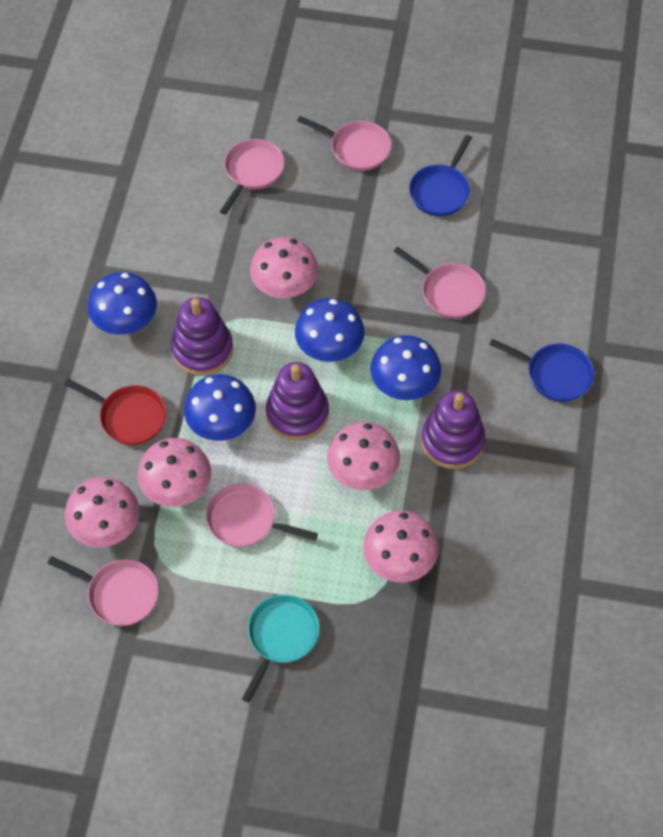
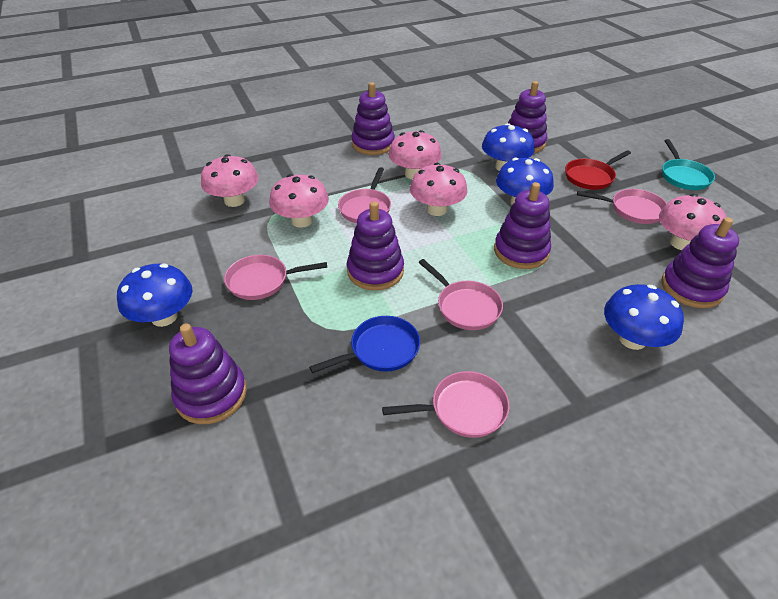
blue pan: [409,135,472,216] [489,339,594,402] = 2 -> [309,316,420,373] = 1
purple stacking toy: [171,297,233,376] [266,362,329,441] [421,390,486,469] = 3 -> [169,323,247,424] [347,201,404,291] [351,82,395,155] [494,182,551,269] [508,81,547,153] [661,217,739,308] = 6

